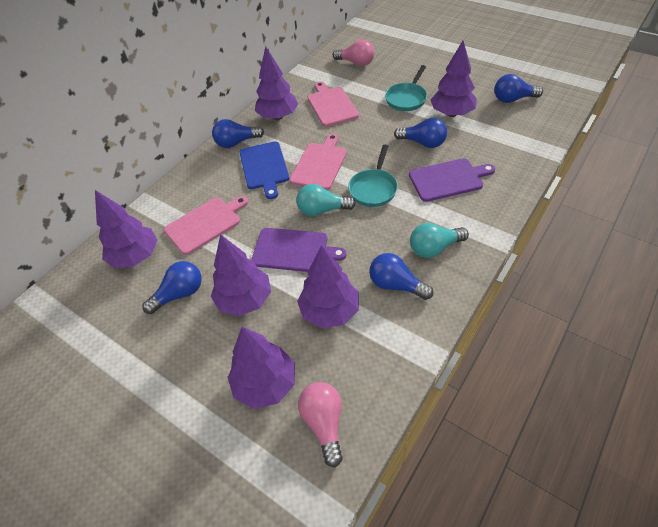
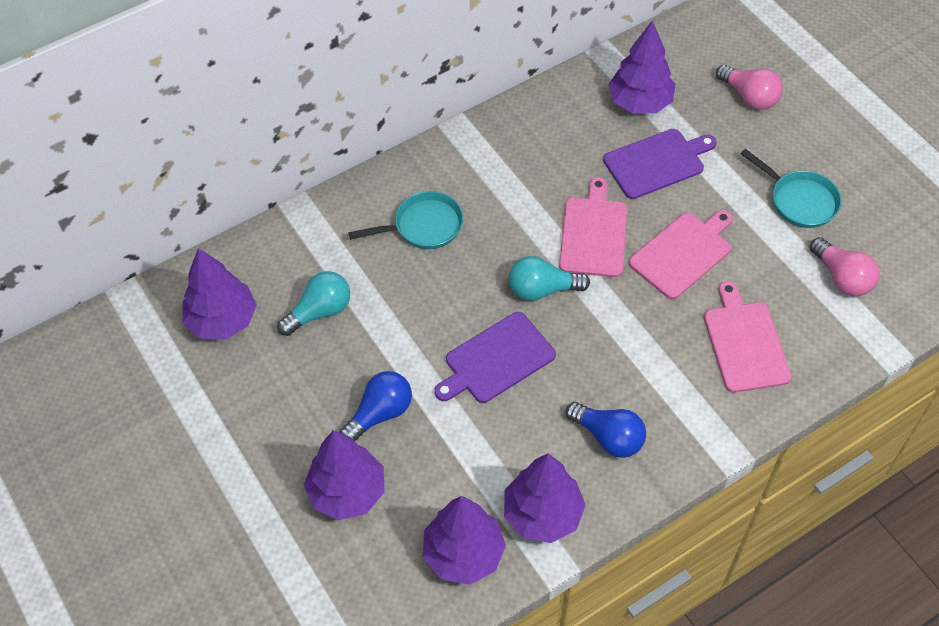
blue cutting board: [240,142,289,199] = 1 -> none = 0
blue light bulb: [142,261,201,314] [212,119,264,148] [369,253,433,300] [394,118,447,148] [494,74,543,103] = 5 -> [339,371,412,441] [566,402,646,458] = 2
purple tree: [95,190,158,268] [211,234,271,316] [228,327,295,409] [255,46,298,120] [297,245,359,328] [430,41,477,117] = 6 -> [183,248,257,340] [304,430,384,520] [423,496,506,585] [504,453,586,543] [608,20,675,113] = 5

